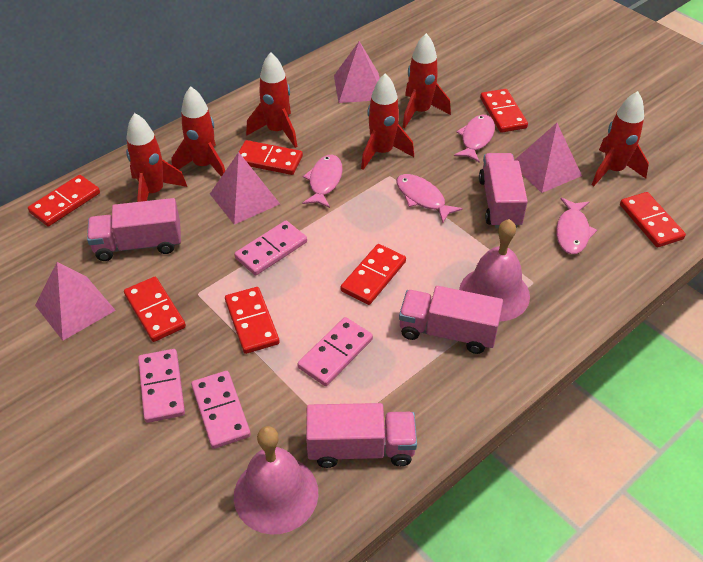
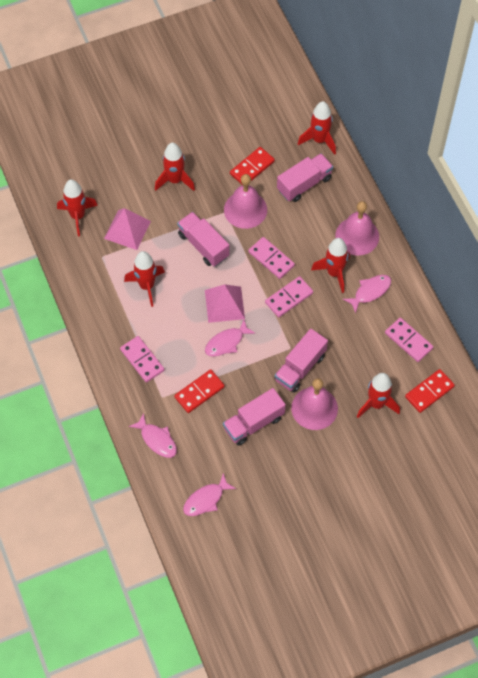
pink bell: [234,426,318,535] [459,219,530,322] = 2 -> [224,174,267,229] [291,378,338,430] [335,201,379,255] = 3
pink pyramid: [35,262,116,341] [210,152,280,225] [334,41,380,103] [514,123,582,193] = 4 -> [104,208,151,250] [205,284,245,323] = 2
red domino: [28,175,100,226] [124,277,186,342] [225,287,280,354] [239,140,303,175] [341,244,406,305] [480,89,528,133] [620,192,686,247] = 7 -> [174,369,225,413] [230,147,275,184] [405,369,455,413] = 3

